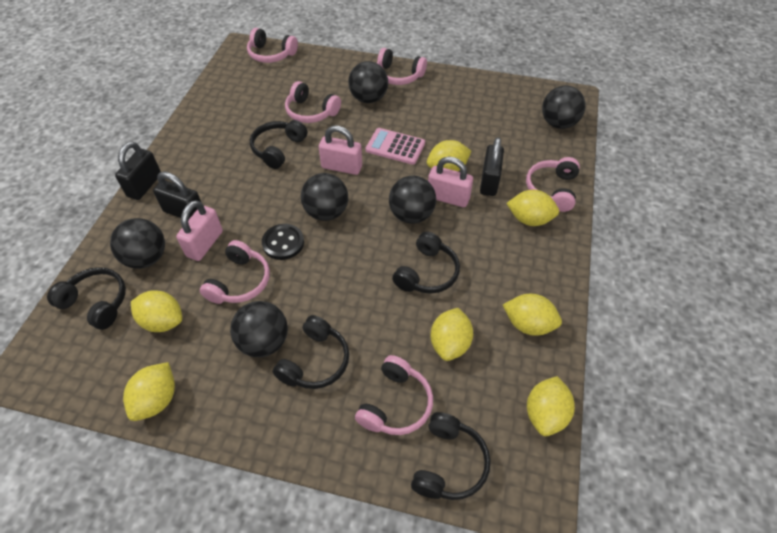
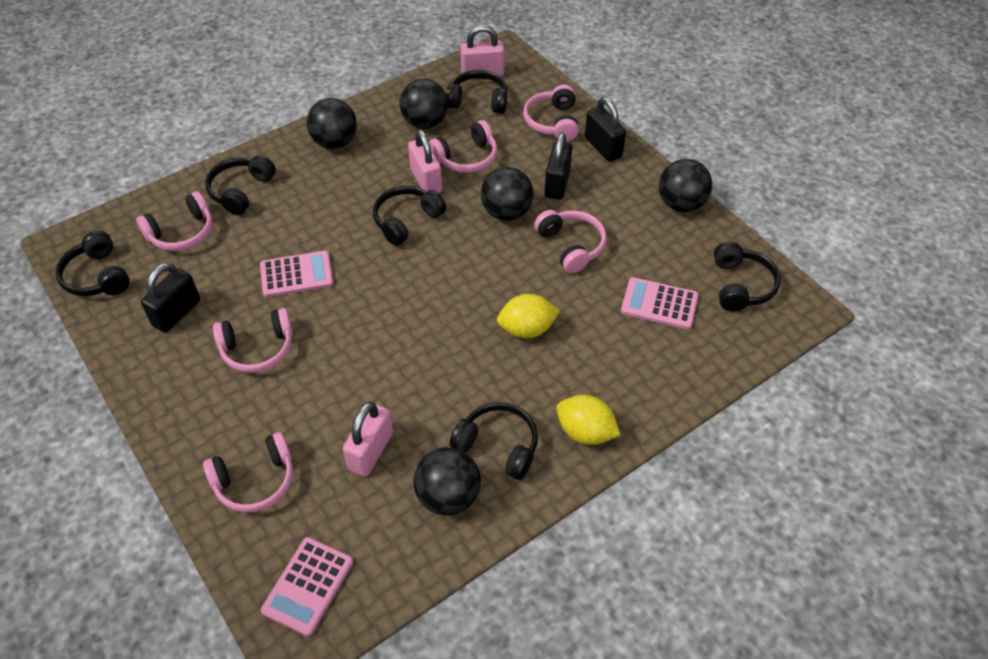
black ball: [110,218,165,269] [230,301,288,357] [301,173,348,221] [348,61,388,103] [389,176,436,223] [542,86,586,129] = 6 -> [307,98,357,149] [399,79,448,129] [413,447,481,515] [481,167,534,221] [659,159,712,212] = 5
black button: [262,224,304,260] = 1 -> none = 0
black headphones: [47,267,126,330] [250,120,307,169] [273,315,349,389] [392,231,460,294] [411,412,491,500] = 5 -> [55,231,130,296] [205,155,276,215] [373,186,446,246] [446,70,508,113] [450,402,538,480] [714,242,781,311] = 6
pink calculator: [365,128,425,165] = 1 -> [260,251,334,297] [261,537,353,636] [621,277,699,329] = 3
yellow lemon: [123,362,175,421] [131,290,182,332] [427,140,471,171] [431,308,473,361] [503,294,562,336] [506,190,559,226] [527,376,575,436] = 7 -> [497,294,560,338] [556,395,620,445] = 2

